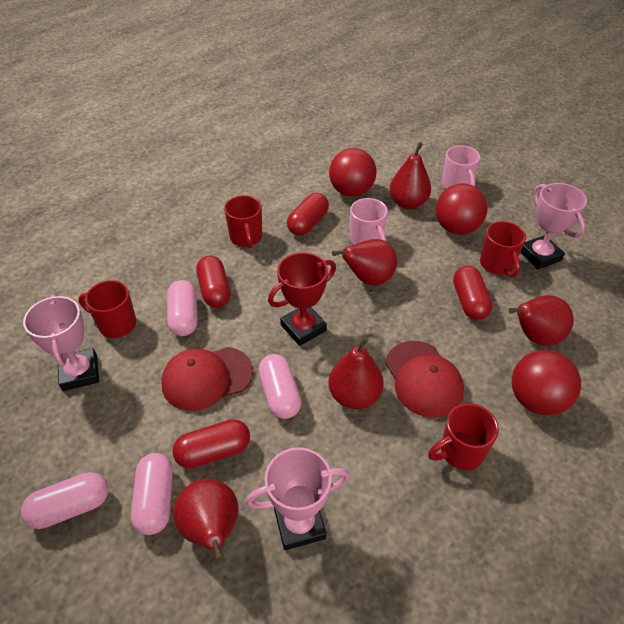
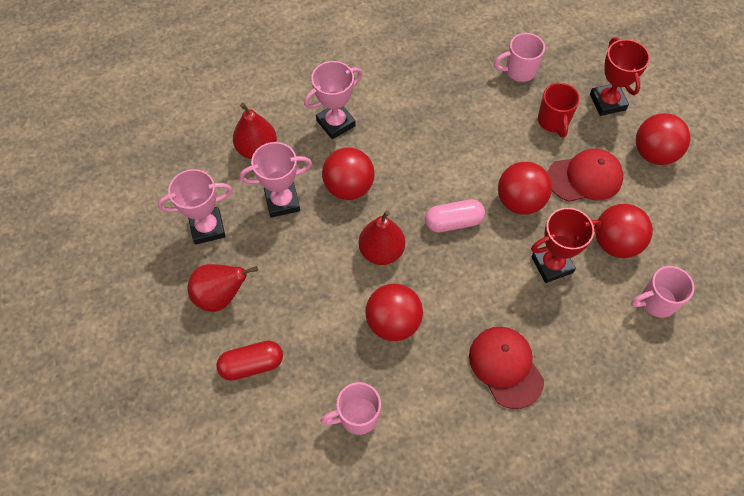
pink capsule: [21,472,108,529] [131,453,173,535] [167,280,198,336] [258,354,302,419] = 4 -> [425,199,485,232] = 1
pink mug: [350,198,388,245] [442,145,480,189] = 2 -> [321,382,381,435] [494,33,545,82] [631,266,695,318] = 3
red ball: [329,148,377,197] [435,183,487,235] [512,350,581,416] = 3 -> [322,147,375,200] [366,284,423,341] [498,162,552,215] [595,204,653,258] [636,113,690,165] = 5
red capsule: [172,419,250,469] [196,255,231,308] [287,193,329,236] [453,266,493,320] = 4 -> [216,341,283,381] = 1
red mug: [78,280,136,338] [224,195,262,249] [428,403,499,470] [480,221,526,277] = 4 -> [538,83,580,138] = 1
red pear: [173,479,239,562] [328,337,384,409] [332,239,397,286] [390,142,431,209] [508,295,574,346] = 5 -> [188,264,258,312] [233,103,277,159] [359,210,405,265] = 3
red trophy: [268,252,336,346] = 1 -> [531,208,601,283] [590,37,650,116] = 2

